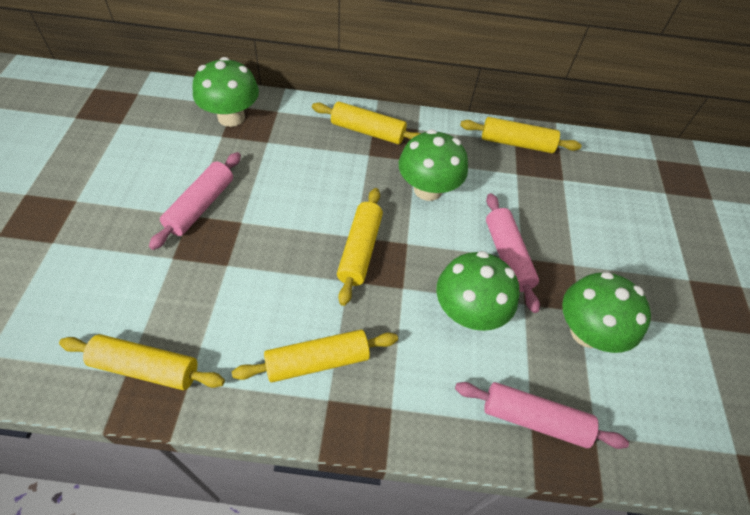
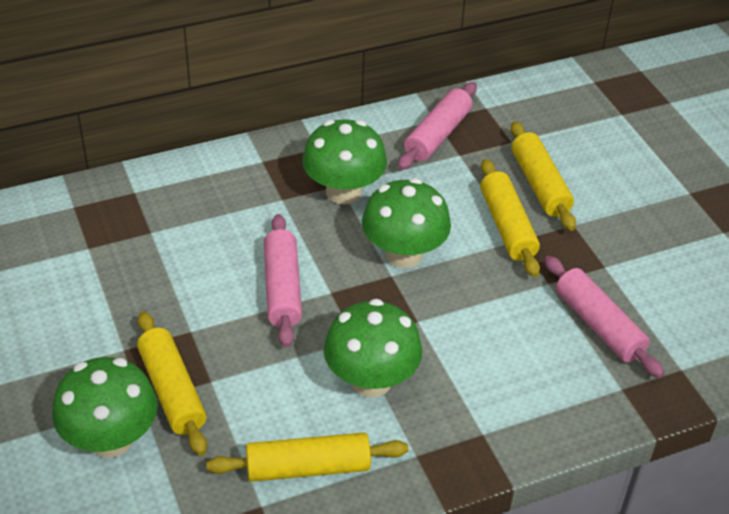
yellow rolling pin: [59,334,225,390] [232,330,398,382] [312,102,421,144] [337,188,383,306] [460,117,582,153] = 5 -> [137,311,207,456] [207,433,408,482] [480,159,540,277] [510,121,576,231] = 4

